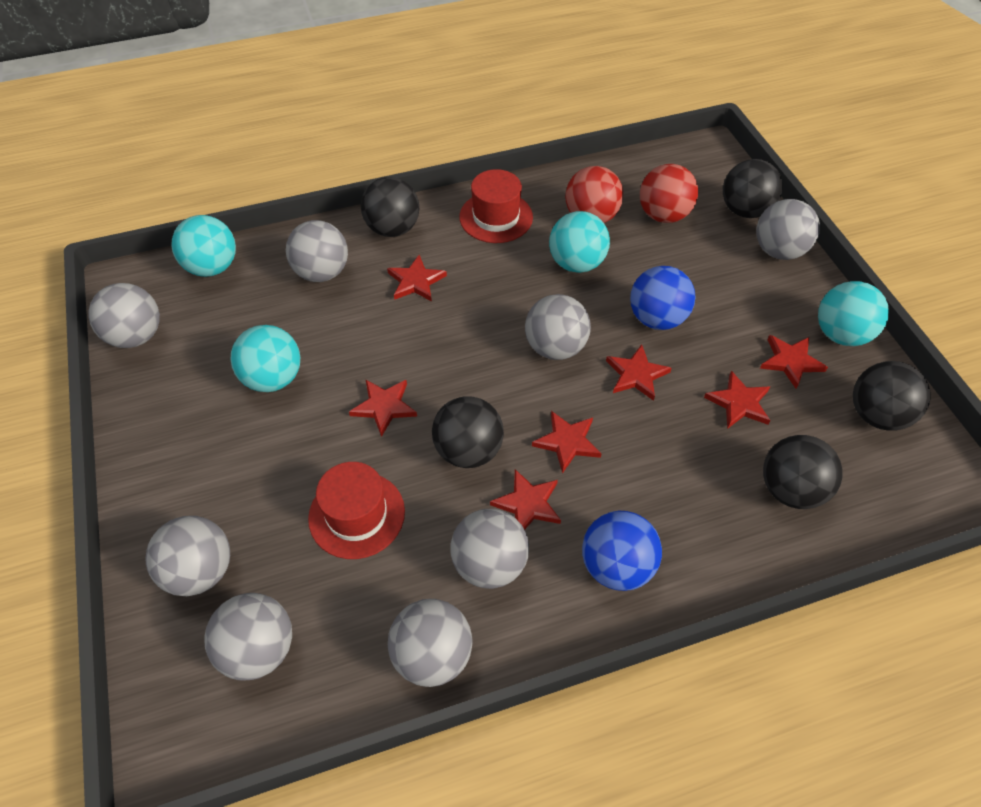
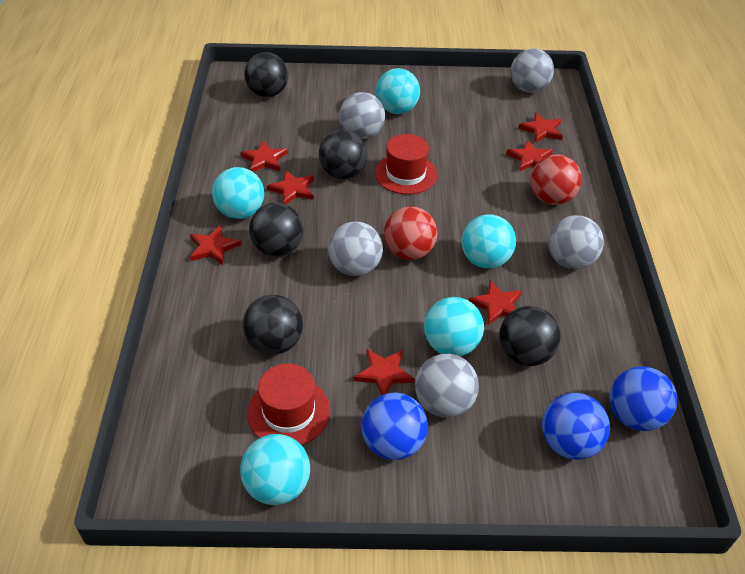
blue ball: [582,511,662,591] [630,266,695,330] = 2 -> [361,392,428,460] [542,393,610,460] [610,366,677,431] = 3
grey ball: [89,283,160,348] [145,516,230,596] [204,593,292,681] [286,220,348,282] [388,599,472,687] [450,509,529,589] [525,294,591,360] [756,199,820,260] = 8 -> [328,221,383,276] [339,92,385,139] [415,354,479,418] [511,48,554,93] [548,215,604,269] = 5
turquoise ball: [171,215,236,277] [230,325,300,392] [549,211,610,273] [818,281,889,346] = 4 -> [212,167,264,219] [240,434,310,505] [376,68,420,114] [424,297,484,356] [462,214,516,268] = 5

